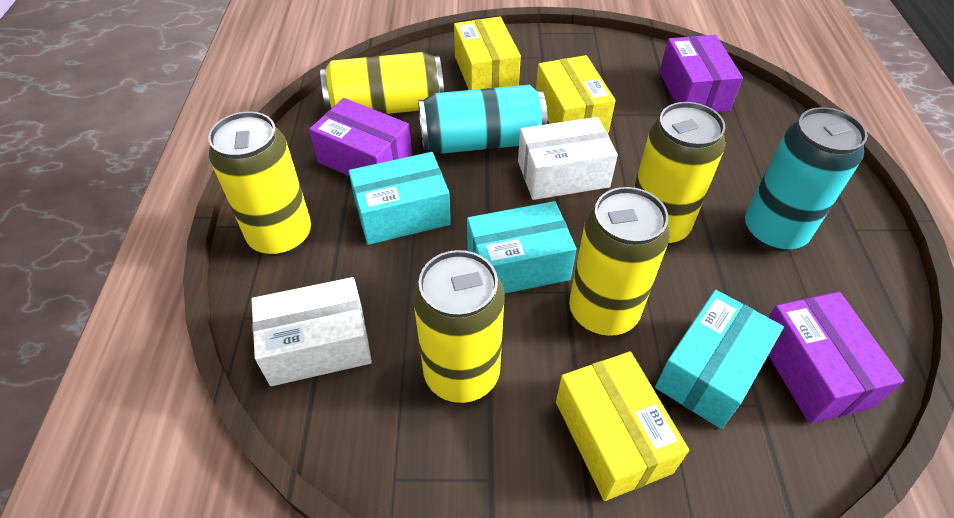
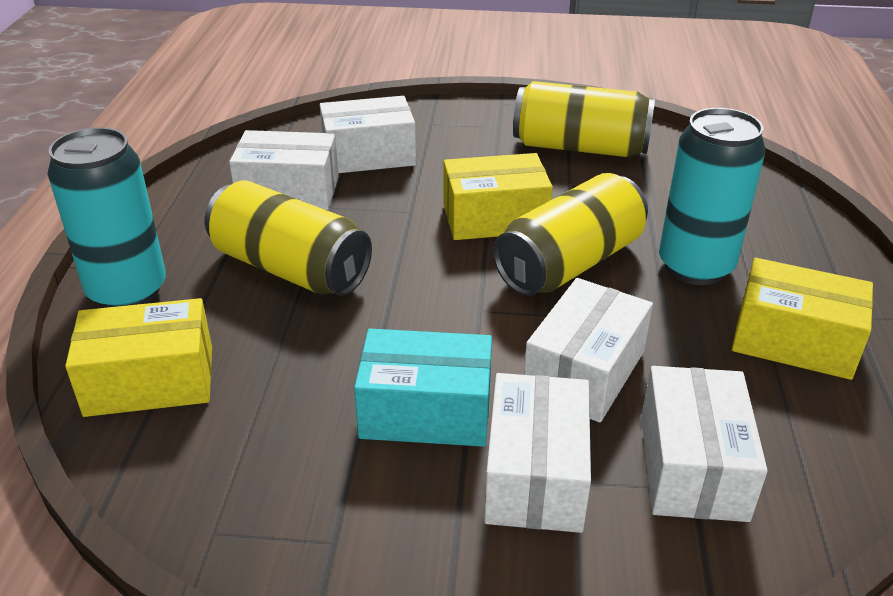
purple box: [309,98,412,176] [660,35,743,112] [768,292,904,424] = 3 -> none = 0
turquoise box: [348,152,451,245] [467,201,576,294] [655,290,784,429] = 3 -> [354,329,492,447] = 1
white box: [251,277,372,386] [518,117,618,200] = 2 -> [229,130,339,210] [320,96,416,173] [484,373,591,533] [524,278,653,423] [641,366,768,522] = 5
yellow can: [208,111,311,256] [320,52,444,114] [413,250,505,403] [569,187,670,336] [634,102,725,245] = 5 -> [205,180,372,296] [493,173,648,296] [513,81,655,157] = 3

